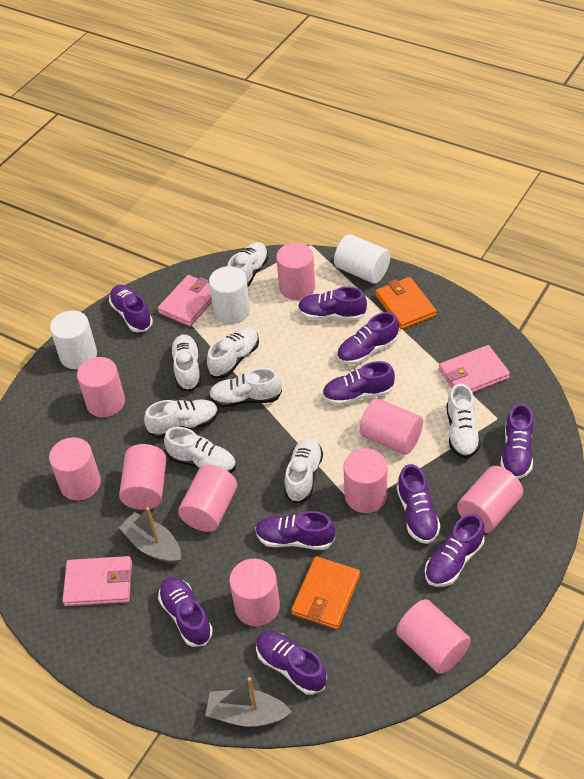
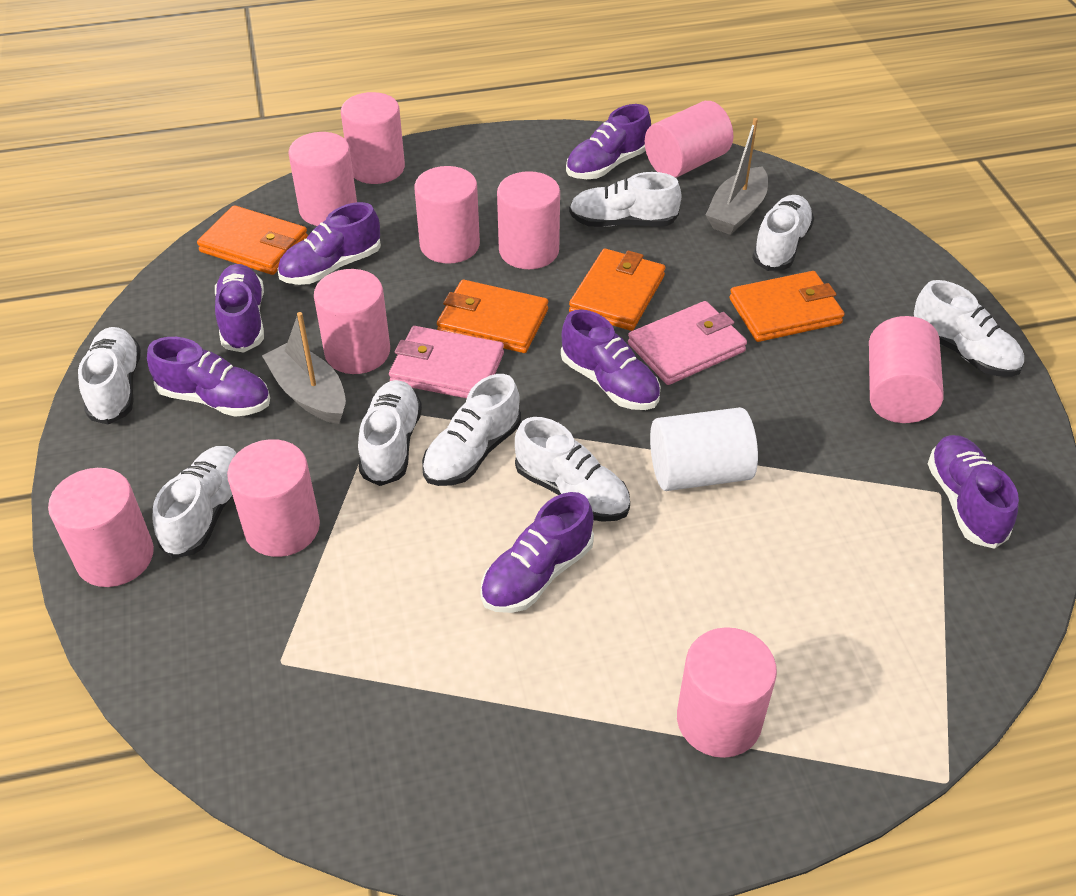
orange wallet: [291,556,360,630] [375,277,436,329] = 2 -> [197,205,308,275] [437,280,548,353] [569,249,665,331] [729,271,845,342] = 4
pink wallet: [62,556,132,606] [158,275,212,326] [439,345,510,393] = 3 -> [389,326,504,398] [628,301,747,385] = 2
purple shoe: [109,285,153,332] [158,577,213,647] [255,511,335,550] [256,631,327,695] [298,287,367,320] [322,361,395,405] [337,312,399,365] [397,464,441,544] [425,514,485,587] [500,403,534,479] = 10 -> [147,337,270,417] [215,264,264,353] [278,202,381,285] [480,492,594,613] [561,309,661,410] [566,104,651,179] [928,435,1019,549] = 7
white cylinder: [50,310,97,369] [209,266,250,324] [334,234,390,284] = 3 -> [650,407,758,491] = 1

